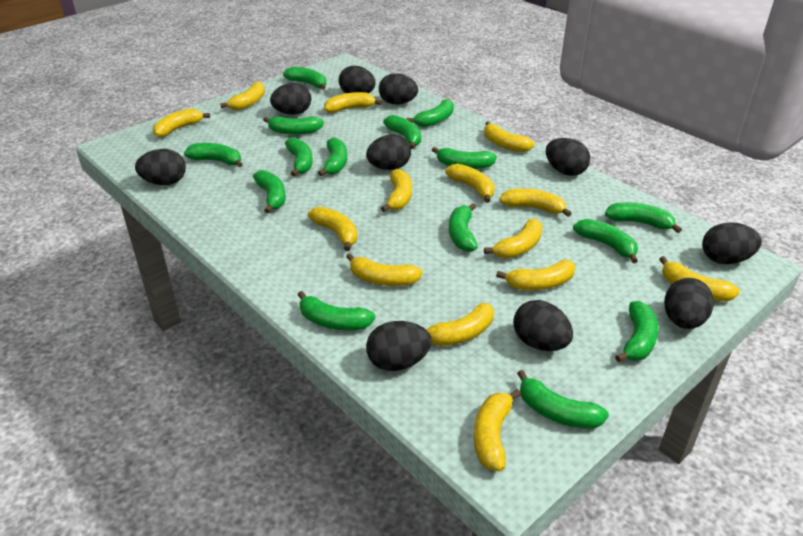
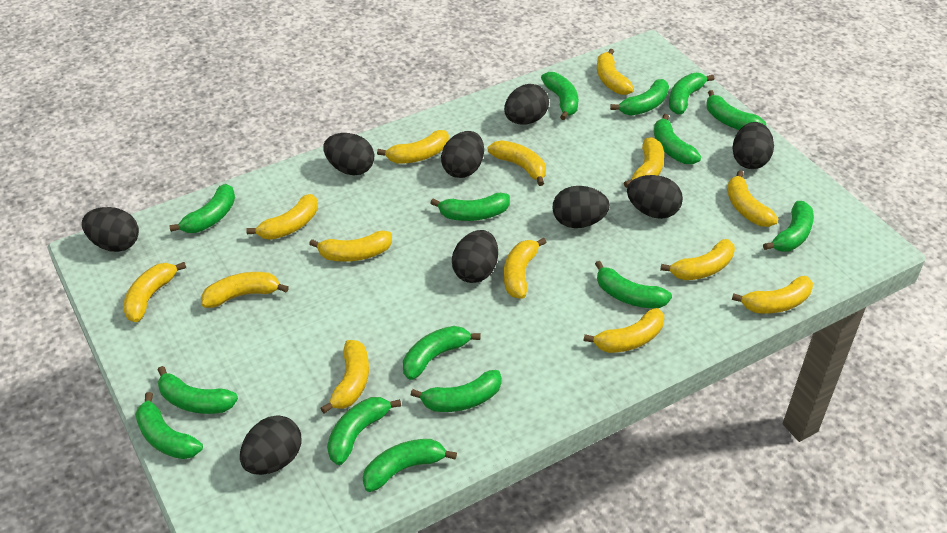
black egg: [135,149,186,185] [270,83,311,115] [339,66,376,93] [366,134,411,170] [366,321,432,371] [379,73,418,105] [513,300,573,351] [546,138,590,176] [664,278,714,329] [702,222,762,264] = 10 -> [82,207,139,252] [240,415,302,475] [323,133,374,175] [441,131,484,178] [452,230,498,283] [504,84,549,125] [552,186,610,228] [627,175,683,219] [732,122,774,169] = 9

